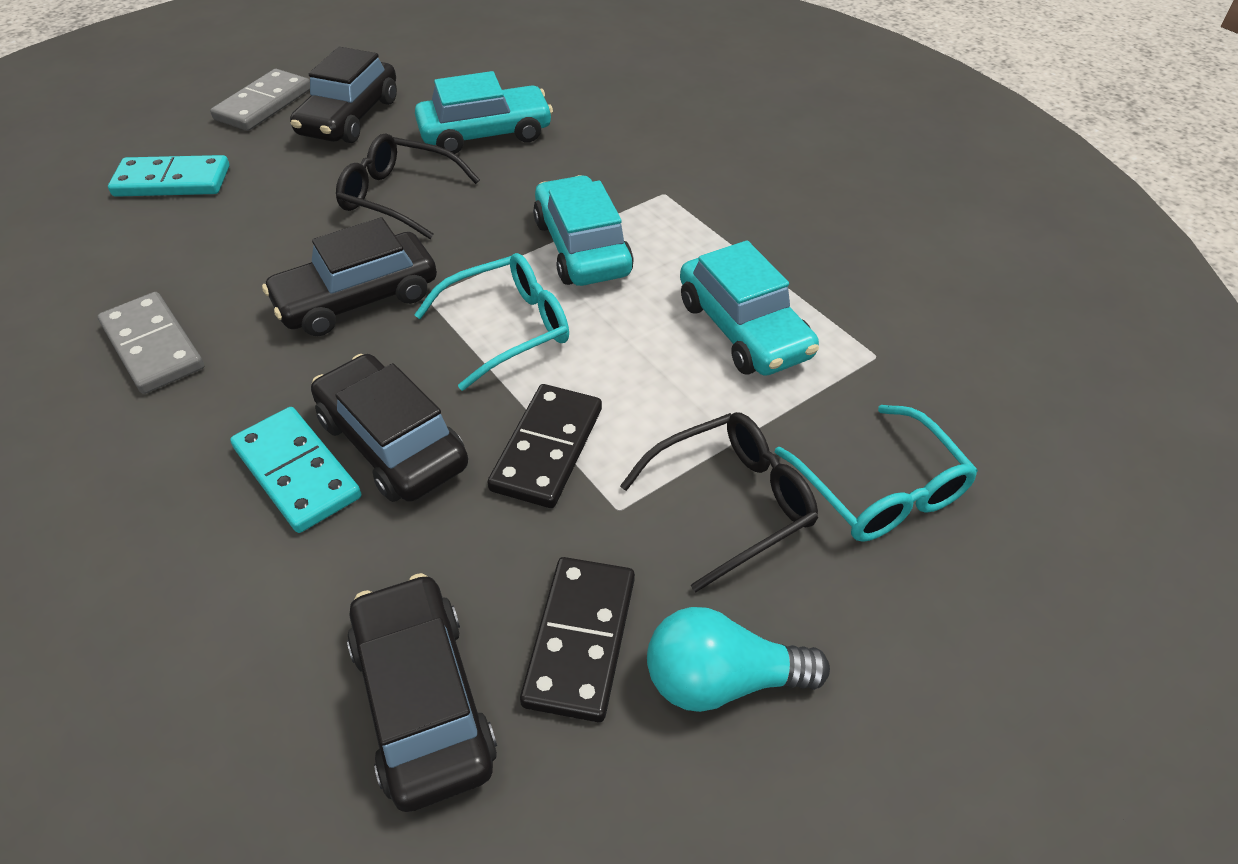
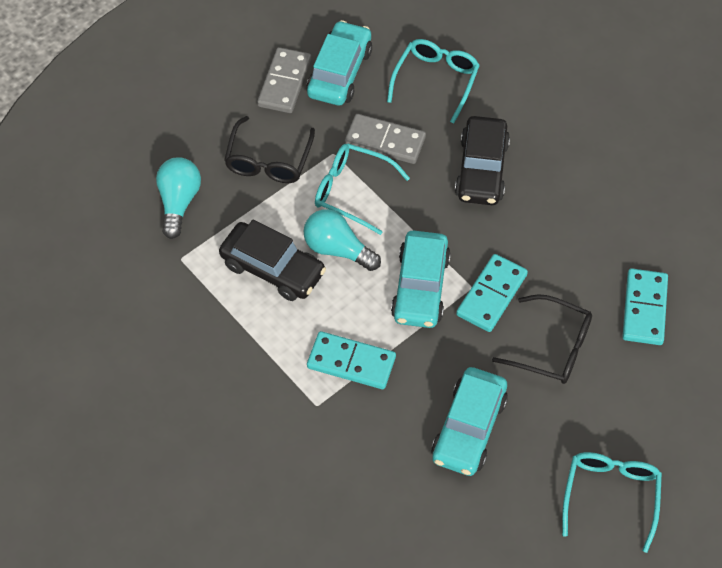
black car: [262,217,437,336] [290,47,397,143] [311,354,468,502] [347,573,497,812] = 4 -> [219,220,326,301] [455,116,510,205] = 2
black domino: [487,384,602,508] [520,557,635,722] = 2 -> none = 0
turquoise domino: [108,155,229,197] [230,407,361,533] = 2 -> [307,331,396,389] [456,254,528,332] [622,268,668,345] = 3
turquoise glasses: [414,253,569,391] [775,405,978,541] = 2 -> [315,144,410,235] [387,39,480,124] [562,452,662,553] = 3
turquoise light bulb: [647,607,830,712] = 1 -> [156,157,201,239] [304,209,381,271] = 2

